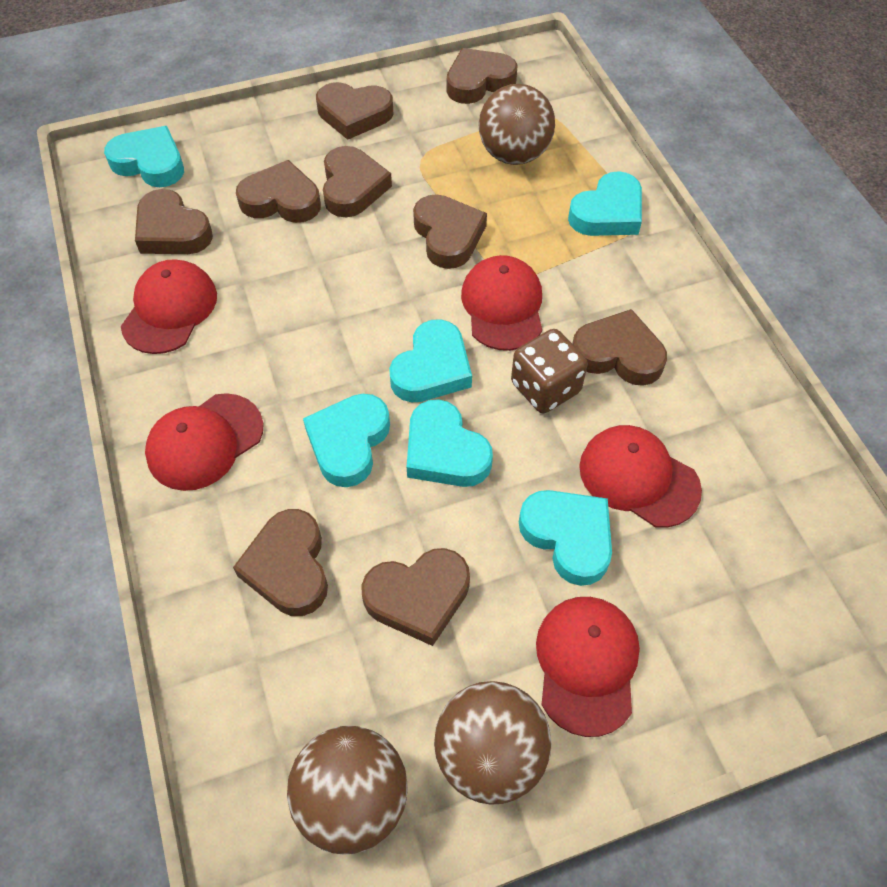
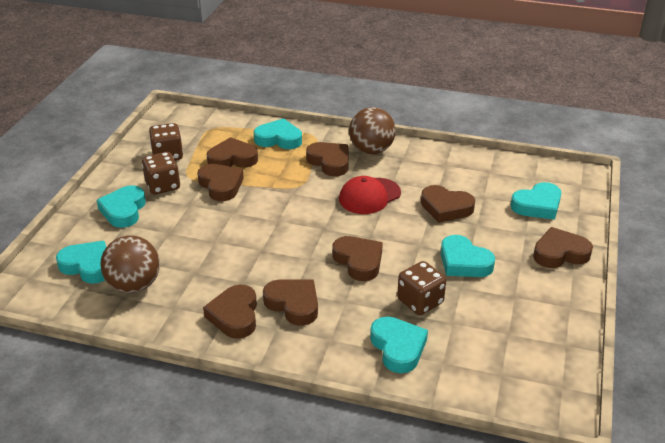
brown ball: [287,726,408,855] [434,681,552,805] [478,84,555,165] = 3 -> [100,235,160,293] [349,107,396,154] = 2
brown dice: [511,329,588,413] = 1 -> [142,152,180,195] [149,123,183,160] [397,261,446,315] = 3
brown heart: [135,189,213,254] [233,509,328,616] [236,160,321,223] [316,82,393,140] [323,146,392,217] [361,548,470,646] [413,194,487,269] [447,48,518,104] [572,309,667,386] = 9 -> [197,164,244,201] [203,284,257,339] [207,137,258,168] [263,279,318,326] [306,142,349,176] [332,236,383,281] [421,185,475,223] [533,227,593,268] = 8
red cap: [121,259,217,354] [145,393,264,491] [461,255,542,351] [536,597,640,737] [579,425,702,528] = 5 -> [339,176,401,214] = 1

